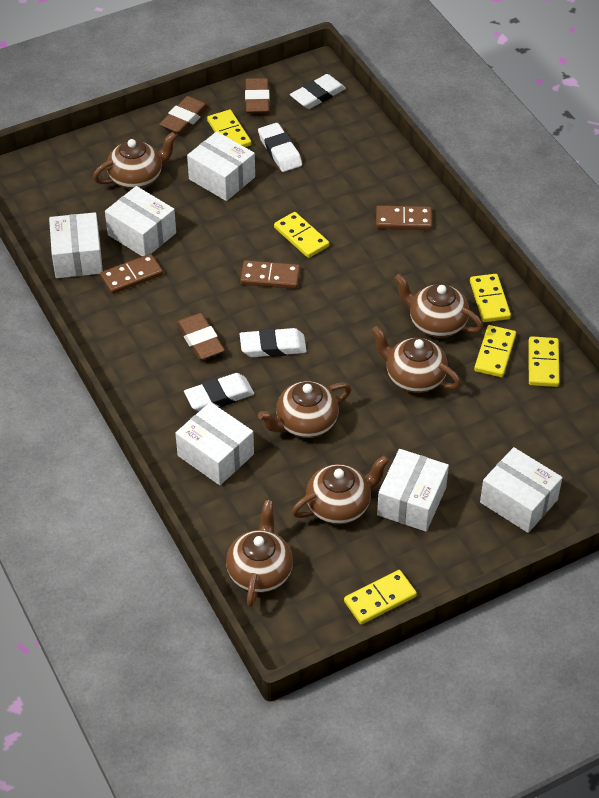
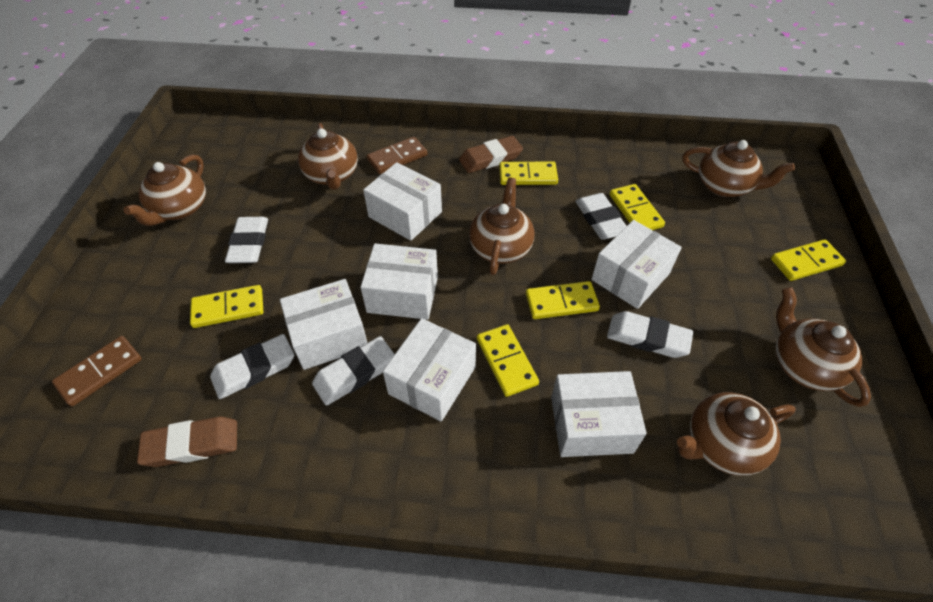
brown domino: [100,254,163,294] [240,260,300,289] [376,206,432,230] = 3 -> [52,336,142,407] [367,137,427,174] = 2
brown eraser: [159,96,209,135] [177,313,225,360] [245,78,270,114] = 3 -> [137,417,237,467] [459,136,523,173] = 2
white eraser: [184,373,254,411] [240,328,307,357] [258,123,302,172] [290,74,346,109] = 4 -> [210,334,294,399] [225,217,268,263] [312,336,395,405] [575,193,626,240] [607,311,693,358] = 5

